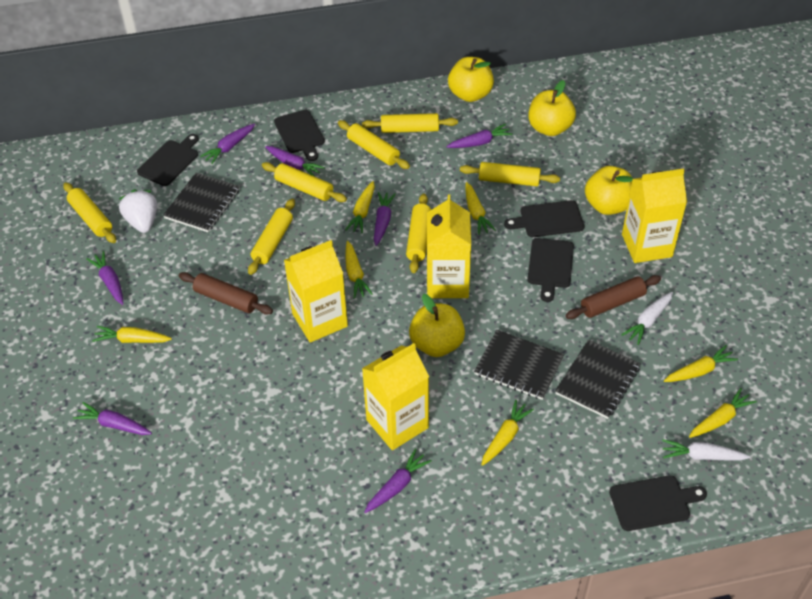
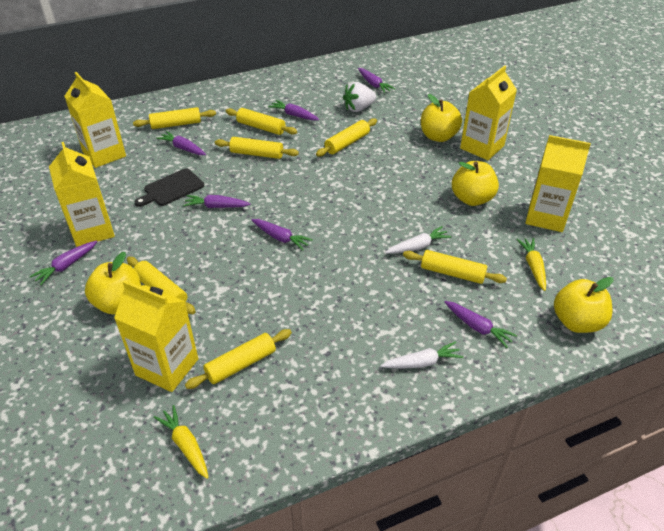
black cutting board: [137,134,199,186] [274,110,325,161] [504,200,585,237] [527,238,574,302] [609,475,707,531] = 5 -> [135,168,204,207] = 1
black notebook: [163,173,240,232] [474,330,564,400] [555,340,641,419] = 3 -> none = 0
brown rolling pin: [179,272,273,315] [566,275,661,319] = 2 -> none = 0
yellow carrot: [92,326,172,343] [345,181,375,233] [345,241,373,299] [465,182,496,235] [481,400,534,466] [664,345,738,382] [689,388,757,438] = 7 -> [154,405,209,479] [516,238,546,291] = 2
yellow carton: [284,240,348,342] [362,343,429,450] [427,194,471,298] [622,168,687,263] = 4 -> [49,142,115,247] [64,72,126,168] [114,280,198,392] [460,65,517,160] [525,135,591,232] = 5

